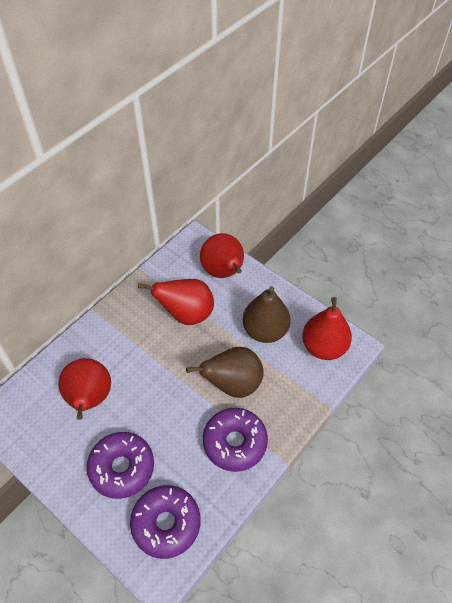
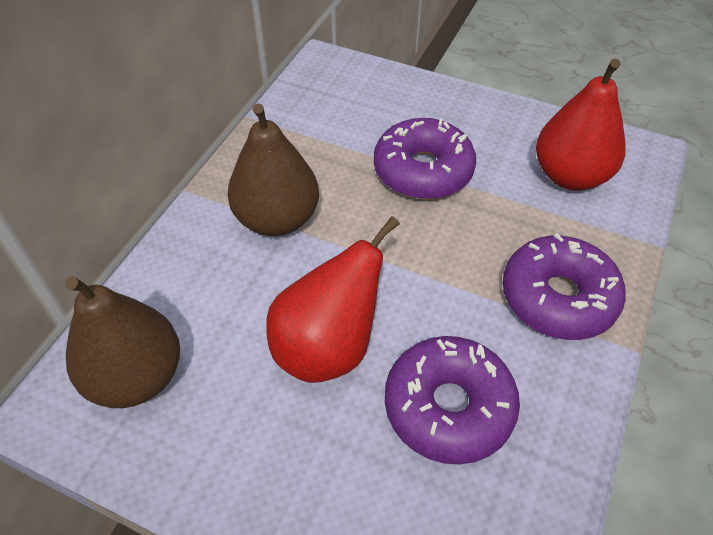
red pear: [58,358,111,420] [138,279,214,325] [200,233,244,278] [302,297,352,360] = 4 -> [266,216,400,383] [536,59,626,191] = 2

